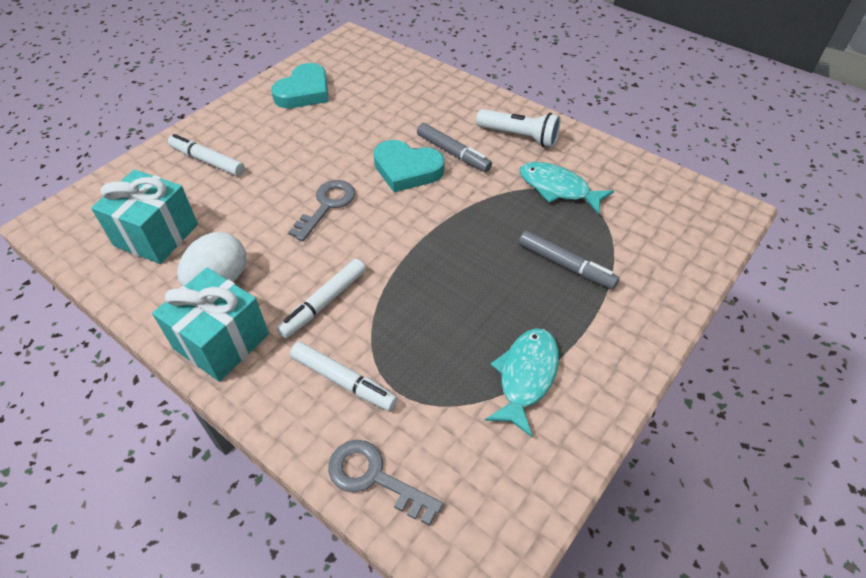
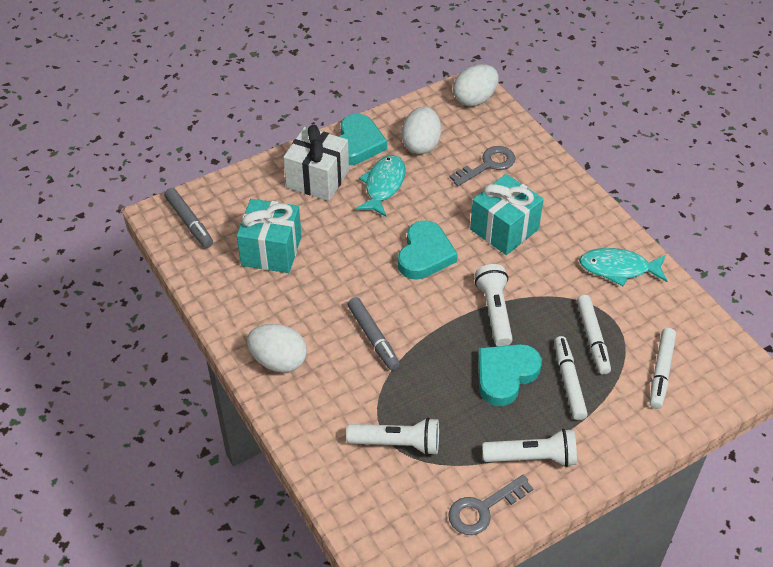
turquoise heart: [271,63,329,108] [373,140,445,192] = 2 -> [339,114,387,165] [398,220,458,279] [478,344,542,406] = 3
white egg: [177,232,246,286] = 1 -> [247,324,307,373] [401,106,441,154] [453,64,499,106] = 3
white flashlight: [476,109,560,148] = 1 -> [346,418,439,455] [475,264,513,346] [482,429,577,467] = 3
white gift: none = 0 -> [283,125,349,201] = 1

